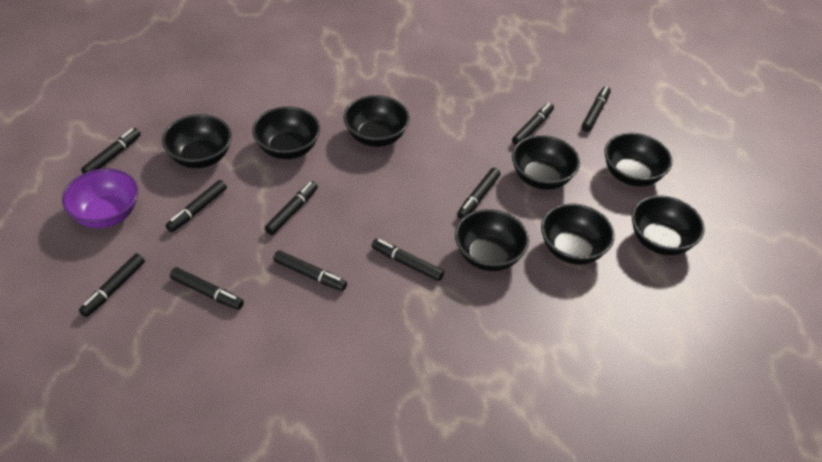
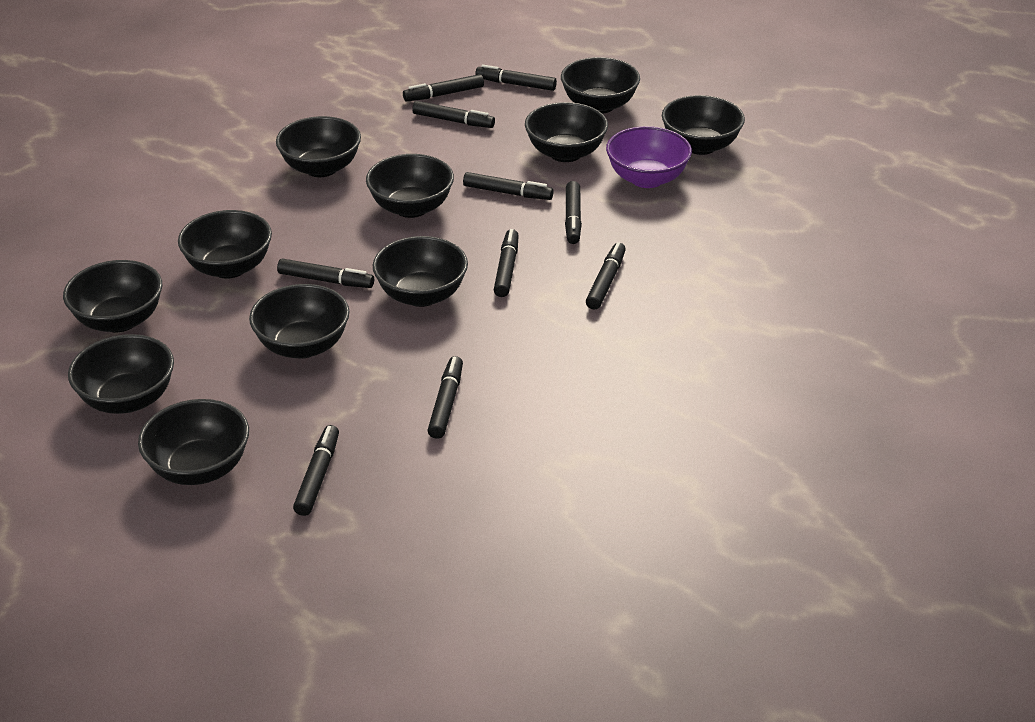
black bowl: [162,114,232,168] [252,106,320,159] [343,95,410,147] [455,209,529,271] [512,135,580,190] [541,204,615,265] [604,133,672,186] [632,196,705,255] = 8 -> [63,260,162,332] [68,334,174,414] [138,399,249,485] [178,210,272,279] [249,284,349,358] [276,116,361,177] [366,154,454,218] [373,236,468,307] [525,102,608,162] [561,57,640,114] [662,95,745,155] = 11

